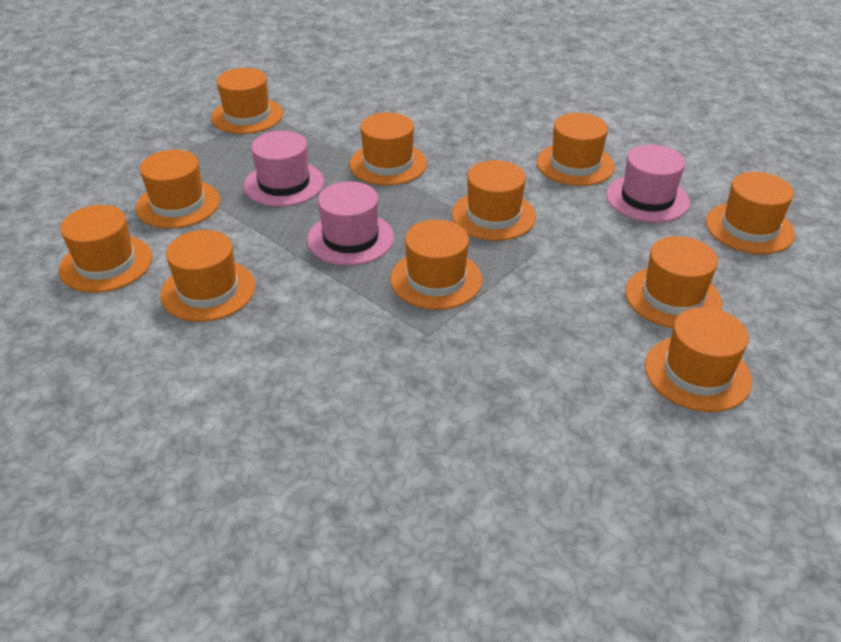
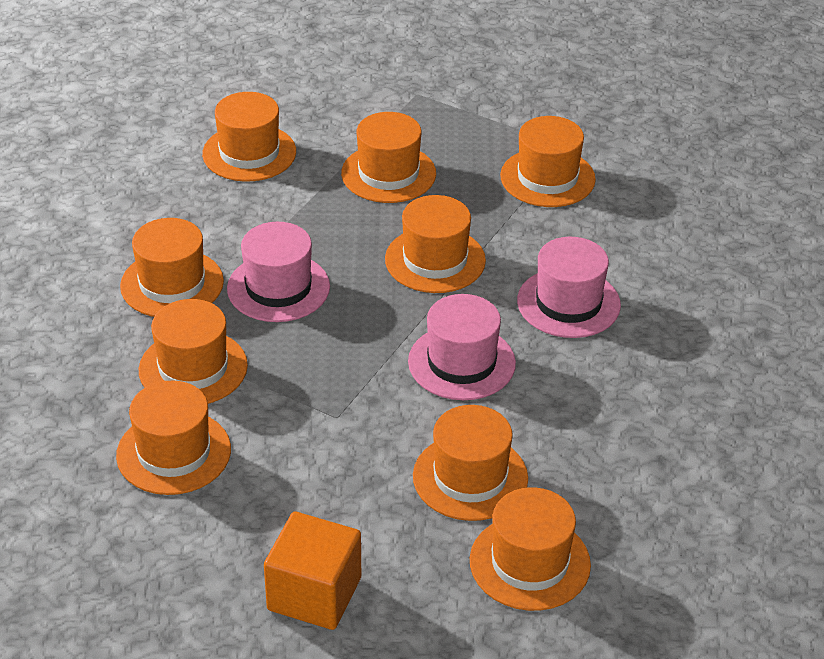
orange cube: none = 0 -> [264,511,361,630] = 1
orange hat: [59,205,152,293] [136,150,220,229] [160,230,255,322] [211,68,283,134] [350,112,427,185] [390,219,482,310] [452,160,536,241] [537,113,615,186] [625,236,722,328] [645,307,752,412] [706,172,795,254] = 11 -> [116,381,231,495] [120,218,224,317] [139,299,248,404] [202,92,296,182] [341,112,436,203] [385,195,486,293] [413,405,528,521] [470,487,591,611] [500,116,596,207] = 9

